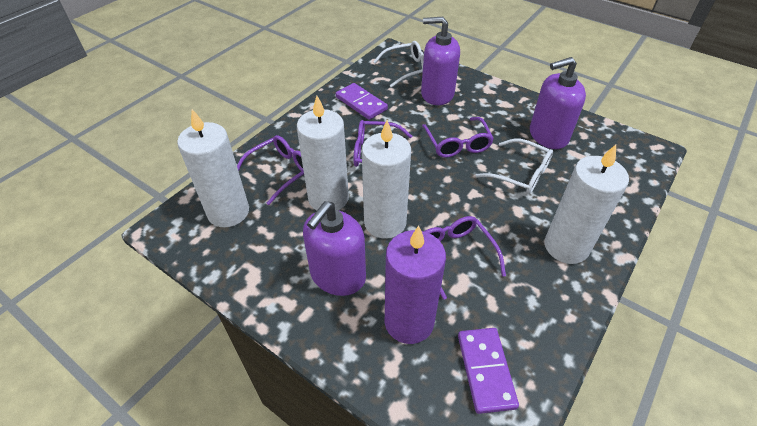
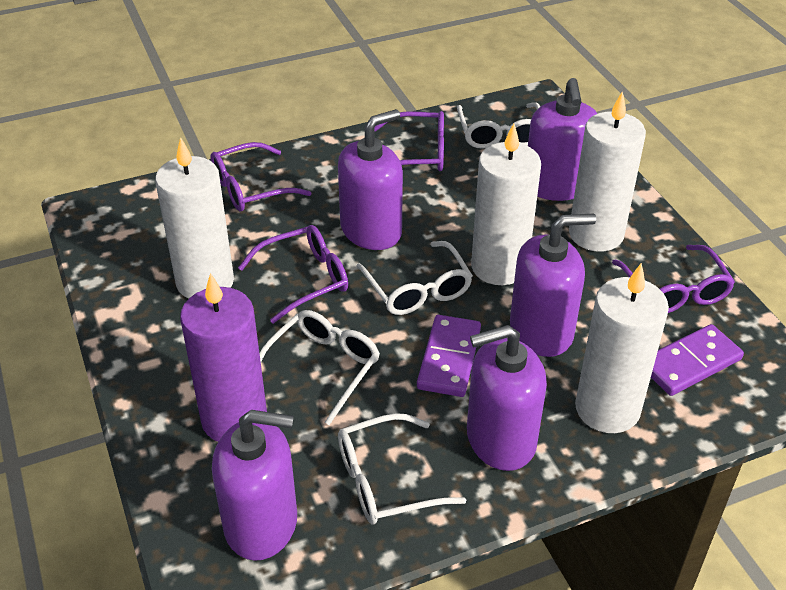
purple soap dispenser: [303,201,366,296] [421,17,460,105] [530,57,586,149] = 3 -> [212,410,297,561] [338,109,403,250] [467,325,547,471] [510,213,596,357] [528,78,597,201] = 5
white glasses: [373,41,424,88] [476,139,553,194] = 2 -> [260,310,380,425] [338,413,466,524] [356,241,473,315] [457,102,540,149] = 4

